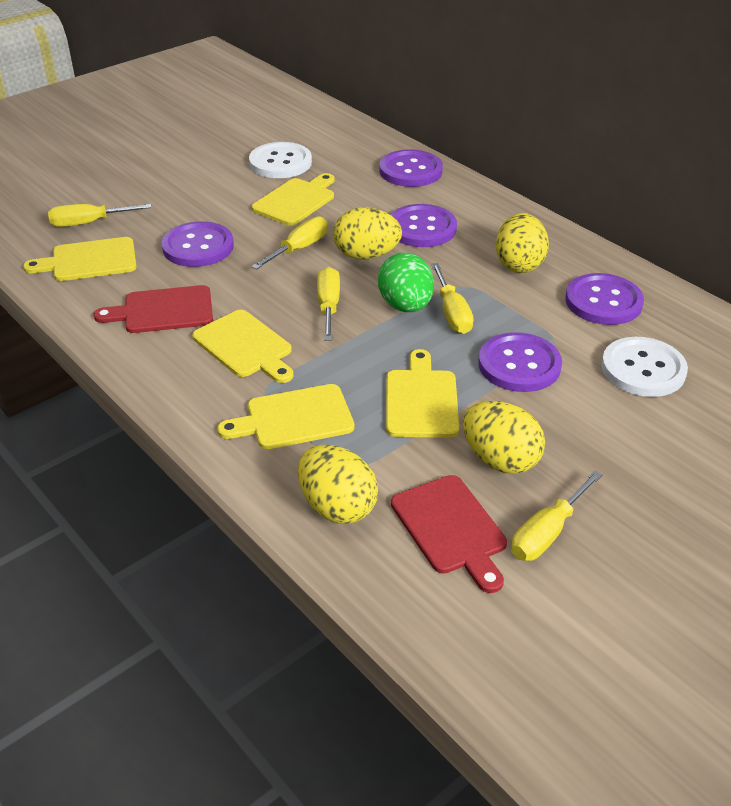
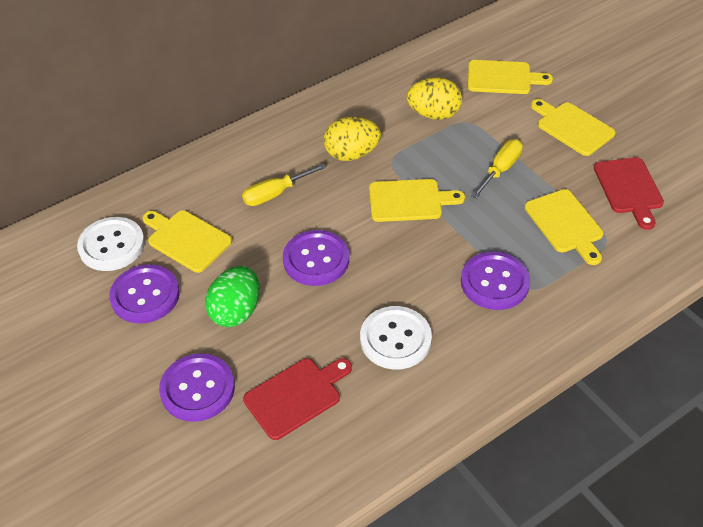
purple button: [161,221,234,267] [379,149,443,187] [391,204,457,247] [478,332,562,392] [565,273,644,325] = 5 -> [109,264,180,324] [159,353,235,422] [283,230,349,286] [461,252,530,310] = 4
yellow egg: [298,444,378,524] [333,207,402,260] [463,401,545,474] [496,213,549,273] = 4 -> [324,117,381,161] [406,77,462,120] = 2
yellow screwdriver: [48,204,152,227] [251,216,328,270] [317,267,340,341] [431,263,474,334] [511,470,602,561] = 5 -> [242,163,326,206] [471,139,523,199] = 2

